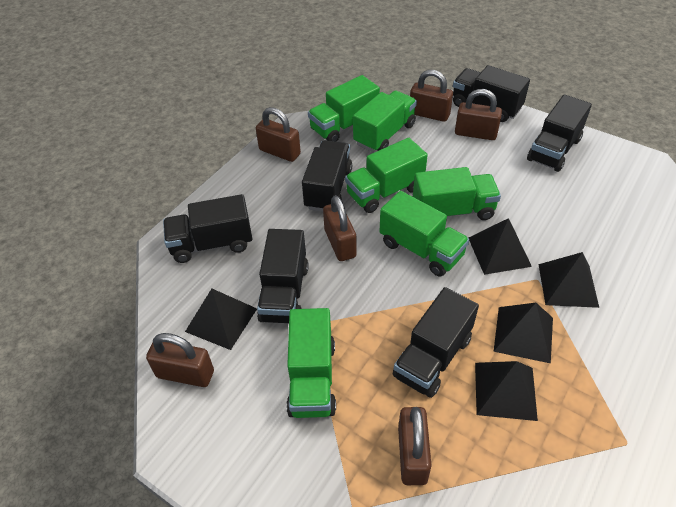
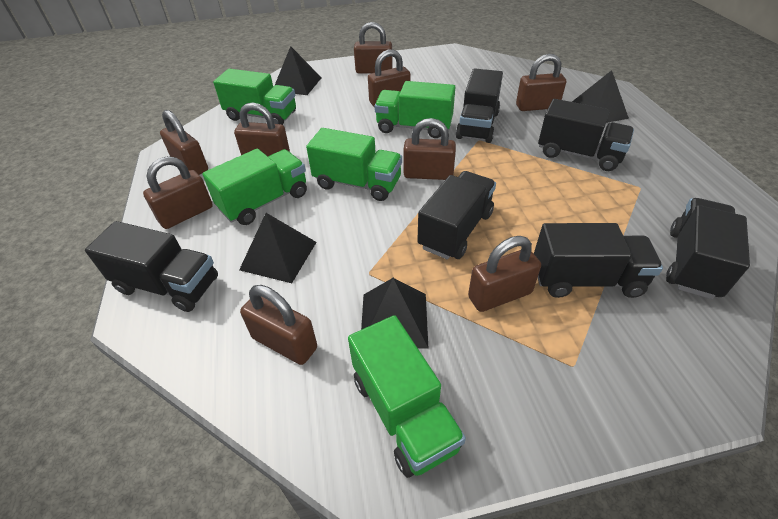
black pyramid: [185,289,257,350] [469,218,532,275] [475,361,538,421] [494,303,553,364] [538,252,599,308] = 5 -> [239,213,317,283] [275,46,322,95] [361,278,428,348] [572,70,629,123] = 4
brown padlock: [146,333,214,387] [256,107,301,162] [323,195,357,261] [398,407,432,485] [410,70,453,122] [455,89,502,140] = 6 -> [143,156,213,229] [160,110,208,175] [234,102,290,156] [240,285,317,365] [354,22,393,73] [368,49,410,106] [403,118,456,180] [468,236,541,312] [516,54,566,111] = 9
green truck: [286,308,336,418] [308,75,380,142] [345,138,428,213] [353,90,417,152] [380,191,469,277] [413,167,501,220] = 6 -> [202,149,307,225] [213,69,296,125] [306,128,402,201] [348,315,466,478] [374,81,455,138] = 5

